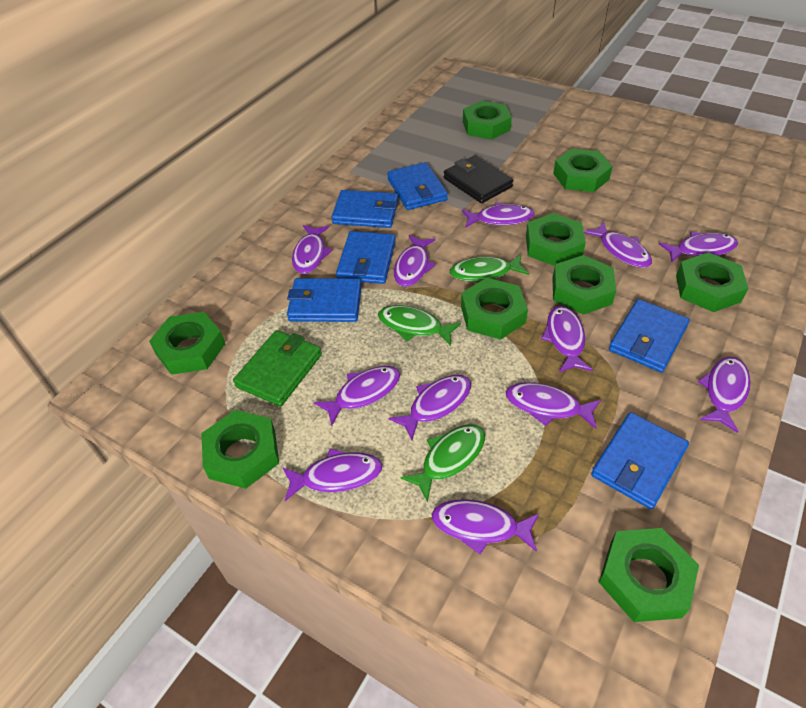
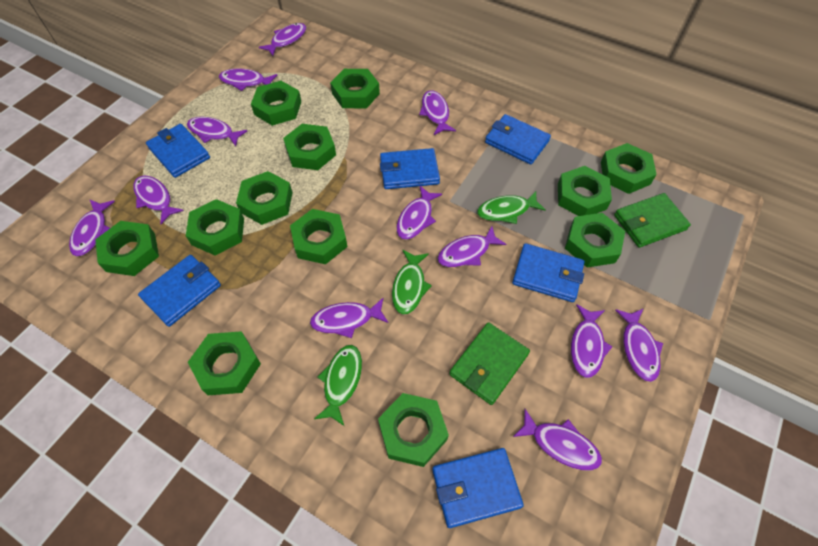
black wallet: [444,155,513,203] = 1 -> none = 0
green nut: [149,312,225,375] [201,410,279,489] [461,278,528,340] [463,101,512,140] [526,213,586,266] [552,255,616,315] [553,148,613,192] [599,528,699,622] [676,252,748,312] = 9 -> [95,221,159,276] [186,199,244,256] [188,331,261,395] [236,171,292,225] [251,81,301,126] [283,124,336,170] [290,209,347,264] [330,69,380,108] [378,393,449,467] [558,166,612,216] [565,213,625,267] [601,143,657,194] = 12
green wallet: [233,330,322,406] = 1 -> [449,322,530,405] [614,193,691,248] = 2

